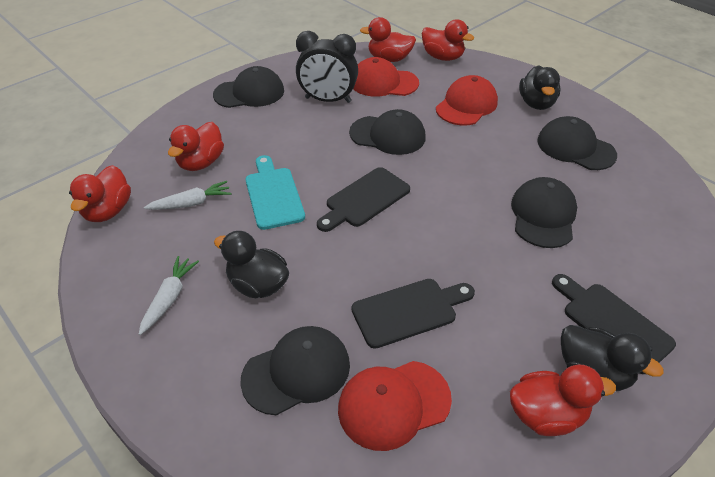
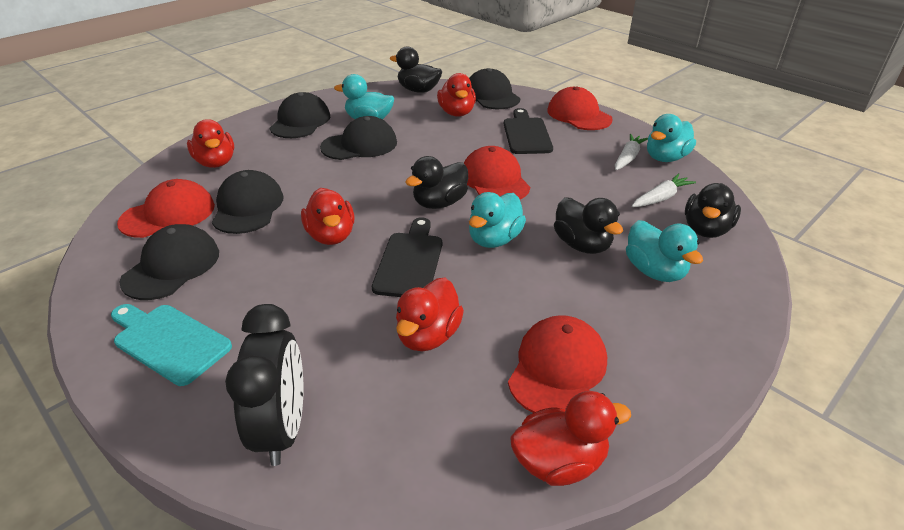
black cutting board: [317,167,410,232] [352,279,475,349] [552,274,676,374] = 3 -> [372,217,442,297] [504,108,553,154] = 2
black duck: [214,231,289,298] [519,65,561,110] [561,325,664,391] = 3 -> [390,46,442,93] [405,156,468,209] [554,197,623,254] [685,183,741,238] = 4
red cap: [338,361,452,451] [353,57,419,97] [436,75,498,126] = 3 -> [117,179,215,238] [464,146,530,200] [508,315,607,413] [547,87,613,130] = 4
turquoise duck: none = 0 -> [334,74,394,120] [469,192,526,248] [626,220,703,282] [647,114,696,162] = 4

